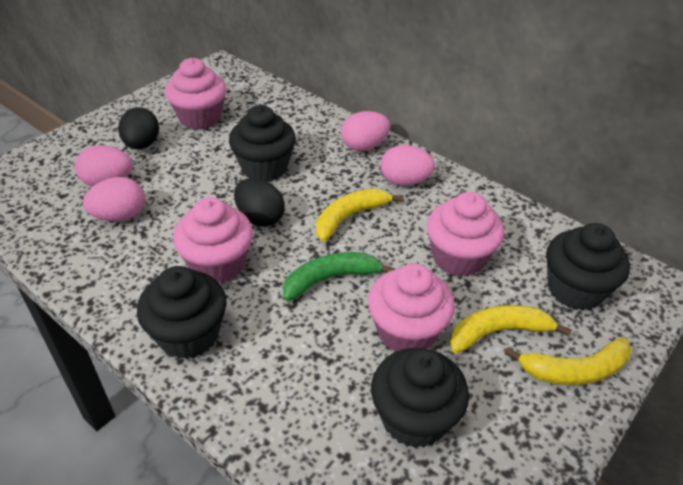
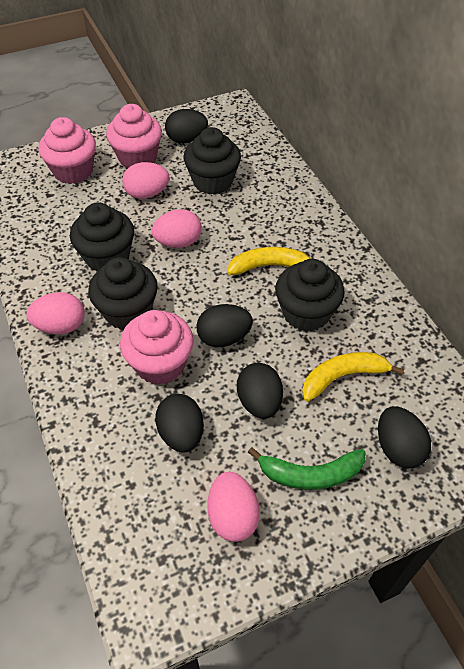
black egg: [118,107,159,150] [234,178,285,227] = 2 -> [155,394,204,453] [165,109,208,143] [196,304,253,347] [237,363,283,419] [378,406,431,468] = 5
pink cupcake: [165,58,226,130] [173,197,253,283] [368,264,455,352] [427,192,504,277] = 4 -> [38,117,96,184] [106,104,162,168] [120,310,194,385] = 3
yellow banana: [316,188,404,242] [450,305,572,353] [504,337,632,385] = 3 -> [227,247,311,275] [302,352,404,402] = 2

